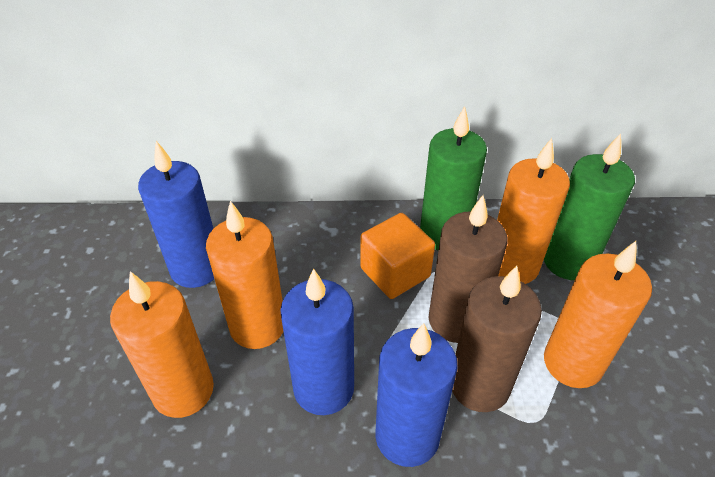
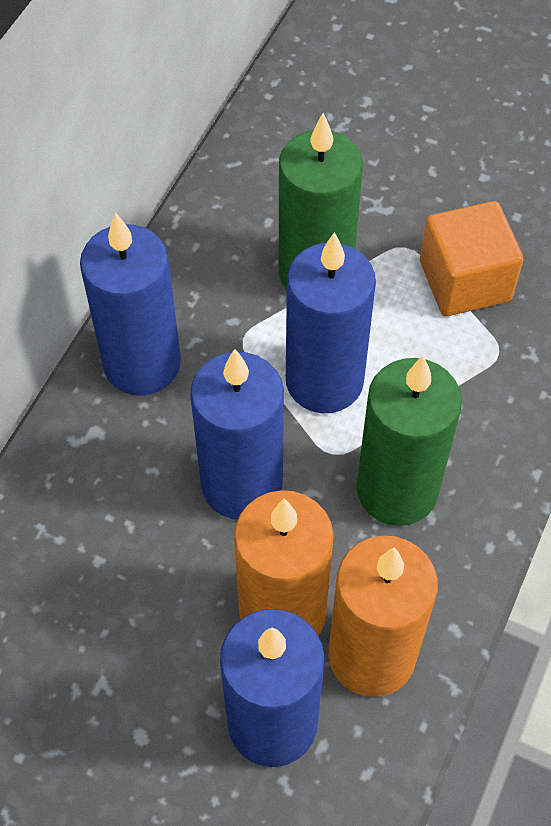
blue candle: [138,141,214,288] [280,269,354,415] [375,323,458,467] = 3 -> [80,213,181,396] [190,349,284,519] [220,609,325,767] [286,232,376,413] = 4
brown candle: [429,195,507,343] [452,266,542,412] = 2 -> none = 0
orange candle: [110,271,214,418] [206,201,284,349] [497,138,570,284] [544,241,652,388] = 4 -> [234,490,334,635] [328,536,438,697] = 2

